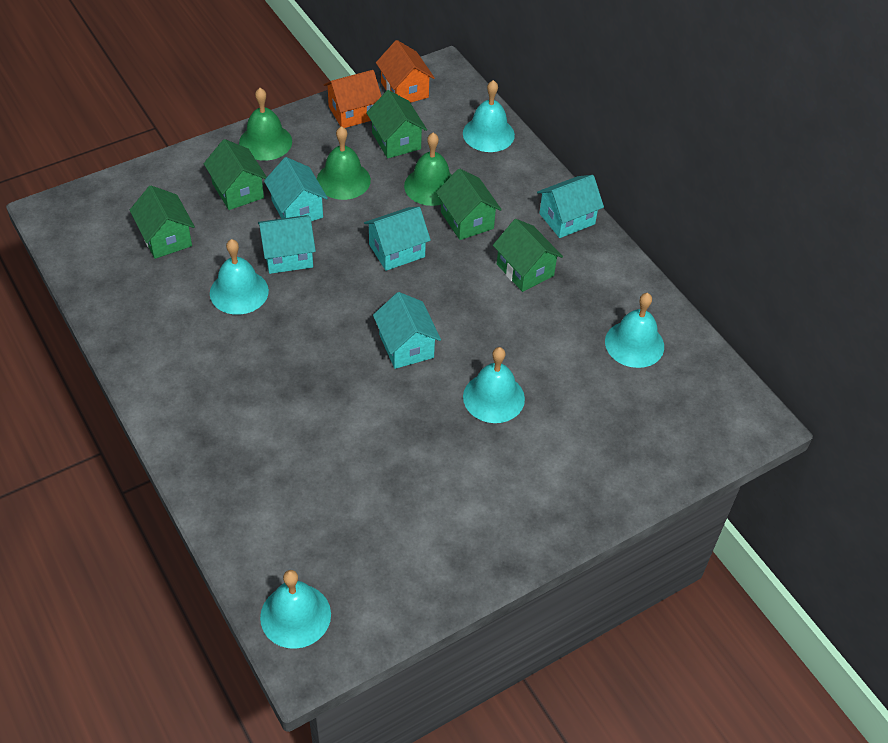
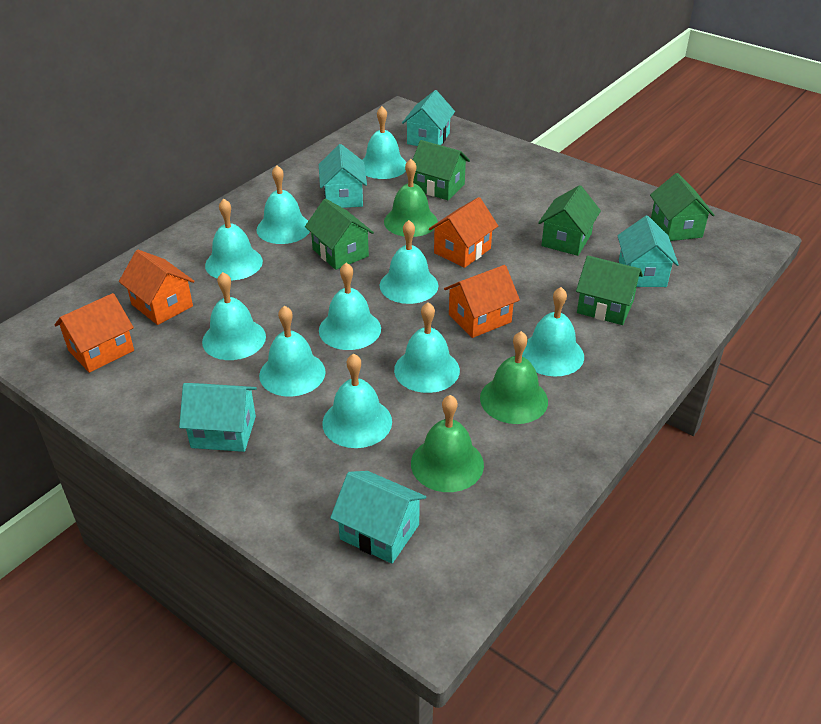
orange house: [323,70,381,128] [376,40,435,103] = 2 -> [54,293,134,373] [119,250,195,325] [429,197,498,268] [444,265,520,338] = 4
turquoise bell: [210,239,269,315] [260,570,331,649] [463,80,515,152] [463,347,525,423] [605,293,664,368] = 5 -> [202,272,266,360] [205,198,263,280] [257,165,310,244] [259,306,326,397] [319,263,381,350] [322,354,392,448] [363,106,407,179] [380,220,438,304] [394,302,460,393] [522,287,584,377] = 10

